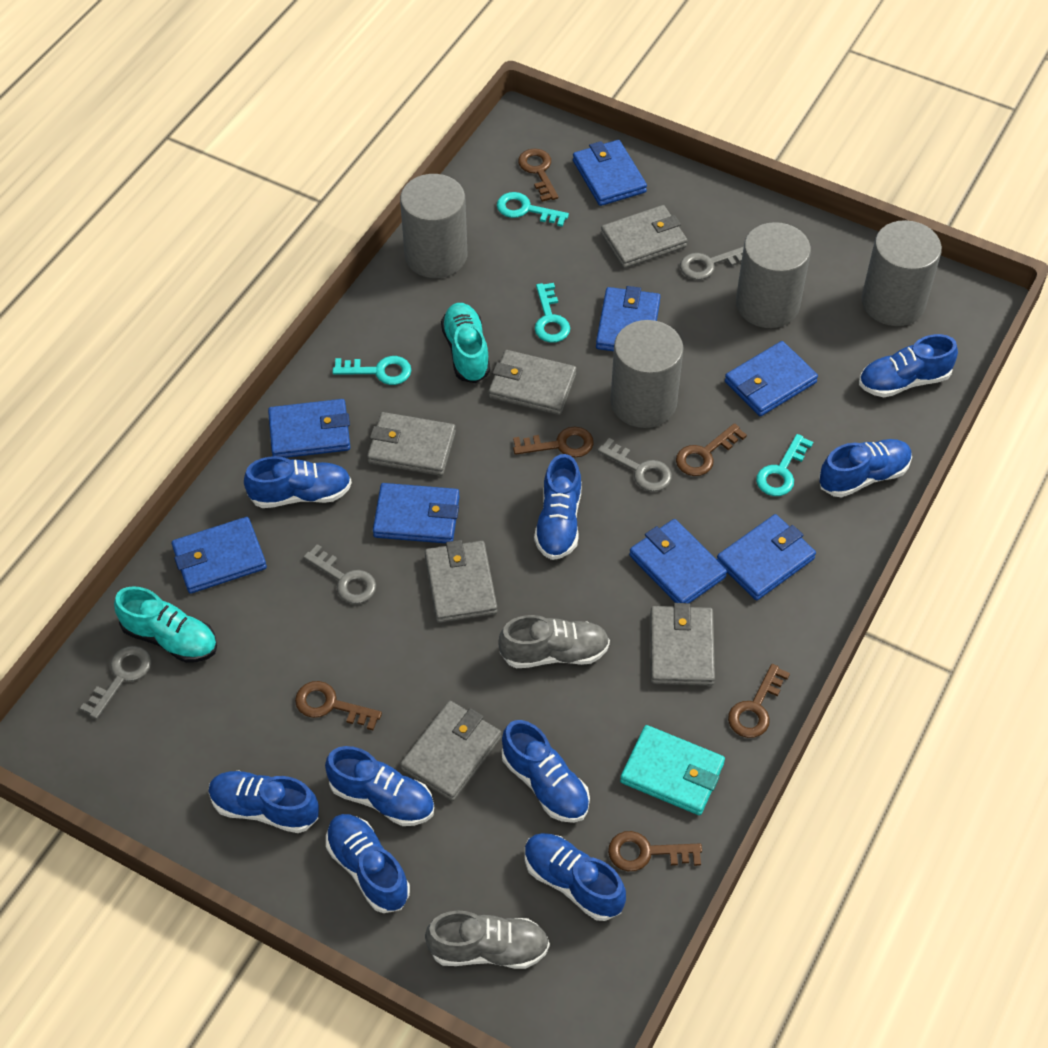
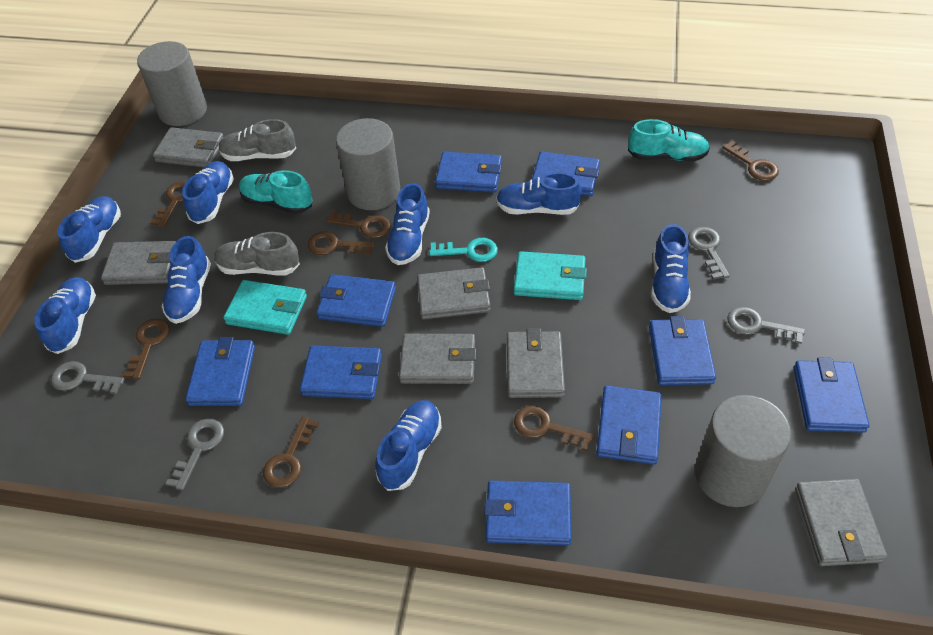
blue shoe: [209,771,319,833] [244,456,352,508] [325,746,434,826] [326,814,410,913] [502,720,590,823] [525,833,626,921] [534,454,582,560] [819,439,912,498] [859,334,958,397] = 9 -> [34,277,96,354] [57,196,121,263] [162,236,211,324] [182,161,234,224] [375,400,442,491] [385,183,430,265] [496,172,582,215] [651,224,691,313] = 8
blue wallet: [172,517,267,594] [268,399,350,458] [373,483,460,544] [573,140,647,206] [596,286,661,351] [629,519,727,603] [717,514,816,600] [725,341,818,416] = 8 -> [185,337,255,406] [300,345,382,399] [316,274,396,327] [435,152,502,193] [484,480,571,545] [532,151,600,196] [597,385,662,465] [649,316,716,385] [793,357,869,433] = 9
brown key: [295,681,382,730] [513,427,594,458] [518,148,558,202] [608,831,702,871] [676,423,747,476] [728,664,790,738] = 6 -> [122,319,170,379] [150,181,186,227] [263,416,319,488] [308,231,375,255] [326,210,391,238] [514,406,594,451] [722,140,779,181] = 7
grey cylinder: [400,174,467,278] [610,320,684,428] [736,222,811,328] [862,220,942,326] = 4 -> [137,41,207,126] [336,118,400,210] [695,395,791,507] = 3
turquoise key: [332,356,411,385] [497,192,569,227] [535,283,570,343] [756,434,813,496] = 4 -> [429,238,498,262] = 1
turquoise wallet: [620,725,725,815] = 1 -> [223,280,307,335] [514,251,587,300] = 2

